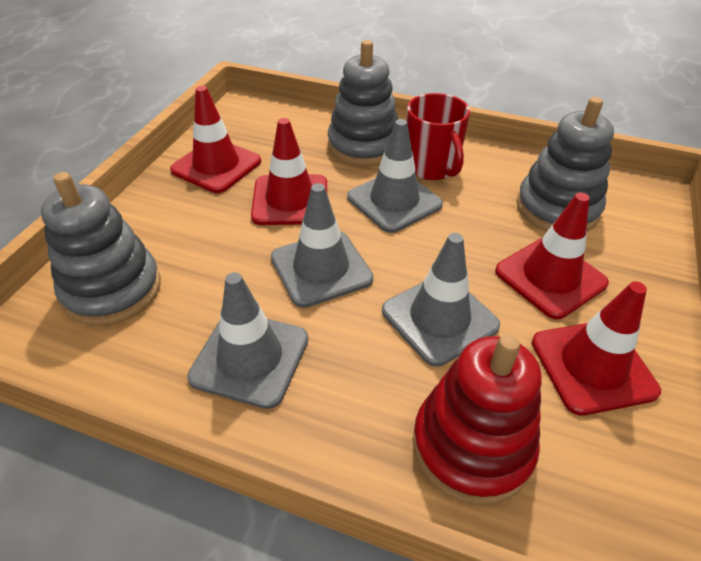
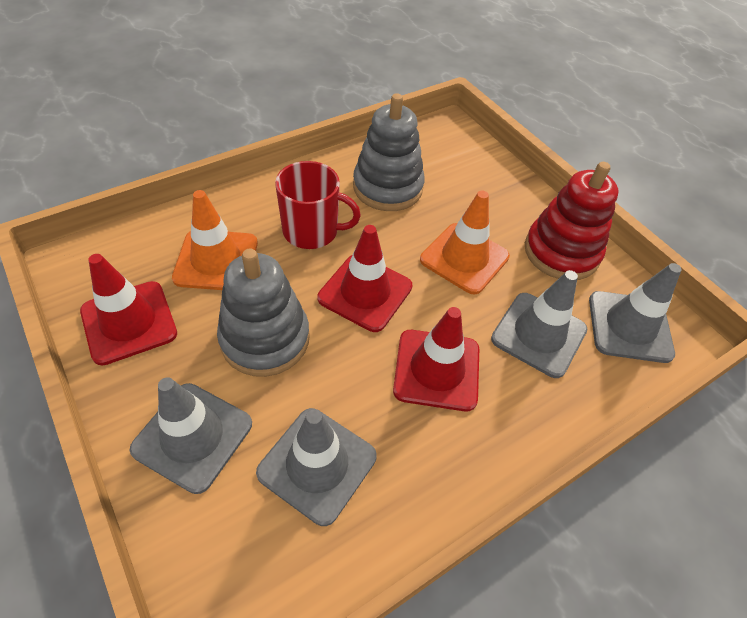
grey stacking toy: [41,172,161,326] [328,40,398,167] [516,97,614,232] = 3 -> [217,249,310,377] [353,93,425,211] = 2
orange traffic cone: none = 0 -> [172,190,258,290] [420,191,510,294] = 2
red traffic cone: [170,86,261,193] [251,118,327,225] [495,192,609,319] [532,281,661,416] = 4 -> [80,254,177,365] [317,225,413,332] [393,307,479,411] = 3

